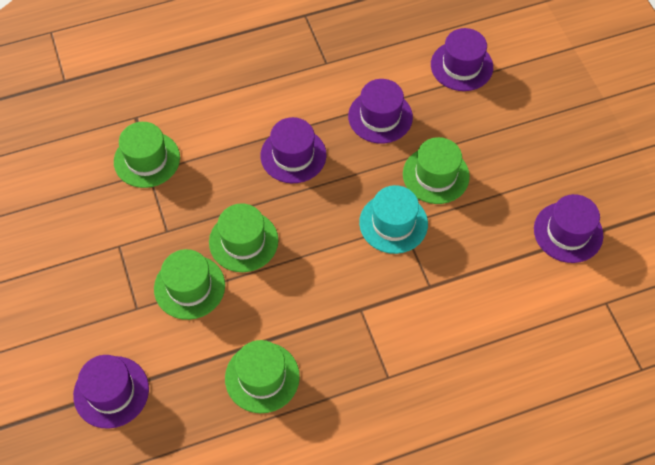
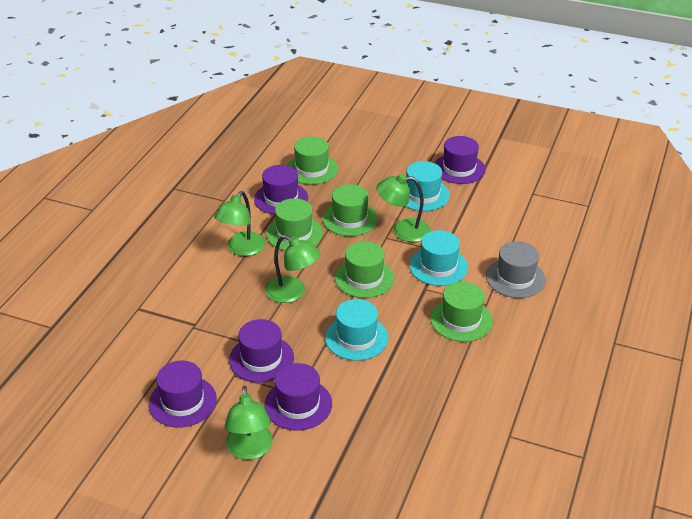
green lamp: none = 0 -> [214,191,266,256] [225,386,273,460] [265,235,321,303] [376,174,431,242] = 4
grey hat: none = 0 -> [486,241,546,298] = 1
turquoise hat: [359,185,428,254] = 1 -> [325,299,389,361] [405,161,450,211] [409,230,468,286] = 3

